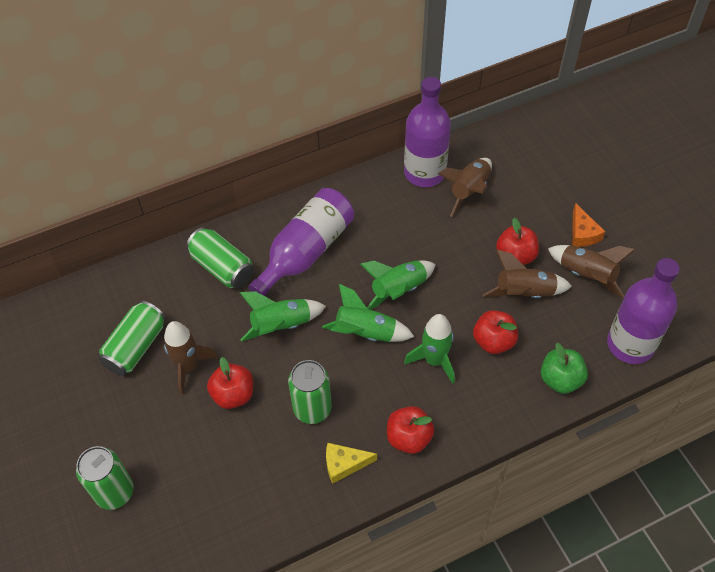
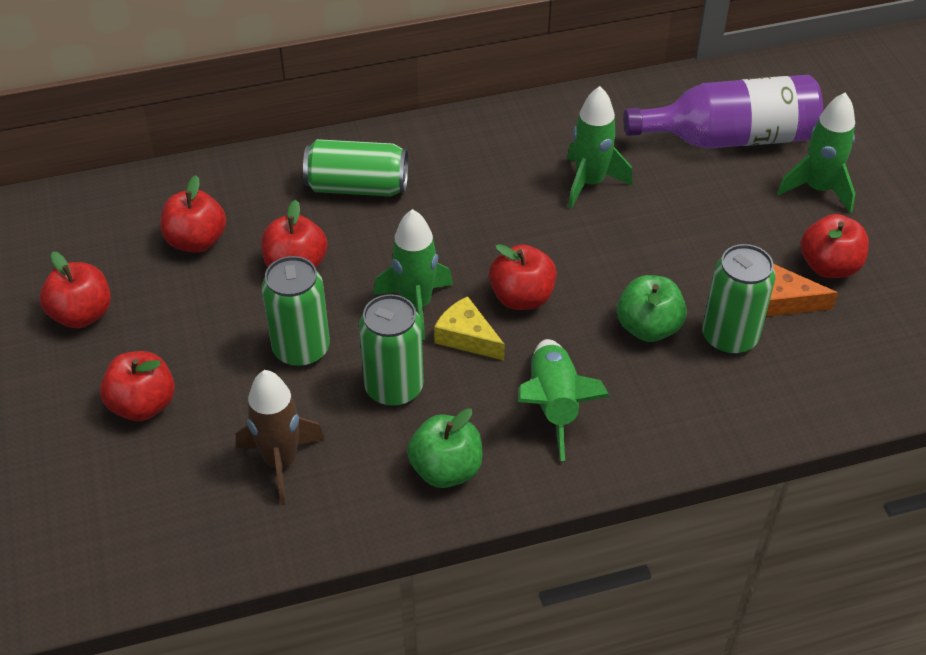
brown rocket: [164,321,218,395] [438,158,492,217] [483,250,572,298] [548,245,635,297] = 4 -> [236,370,325,505] = 1
green apple: [541,343,588,394] = 1 -> [407,408,482,488] [617,275,687,342] = 2
purple bottle: [248,188,354,296] [404,77,451,187] [607,258,680,364] = 3 -> [623,75,823,149] = 1
red apple: [207,357,253,409] [387,406,435,454] [473,310,518,354] [496,218,539,265] = 4 -> [40,252,111,328] [100,351,175,421] [160,175,226,253] [261,200,327,268] [489,244,557,310] [801,214,869,278] = 6

